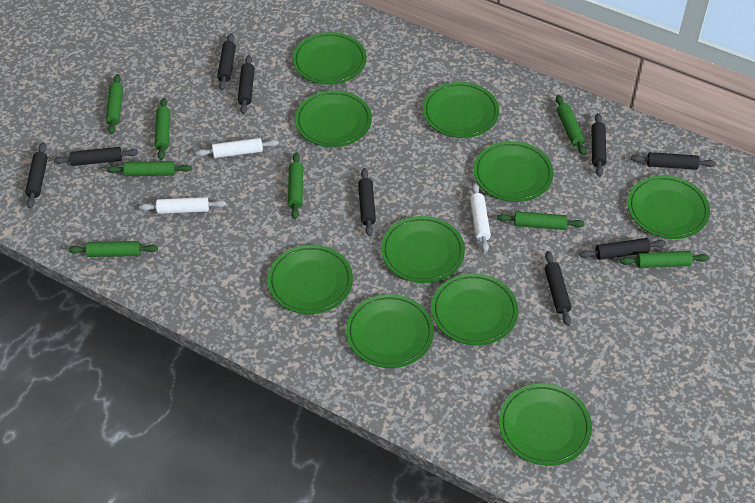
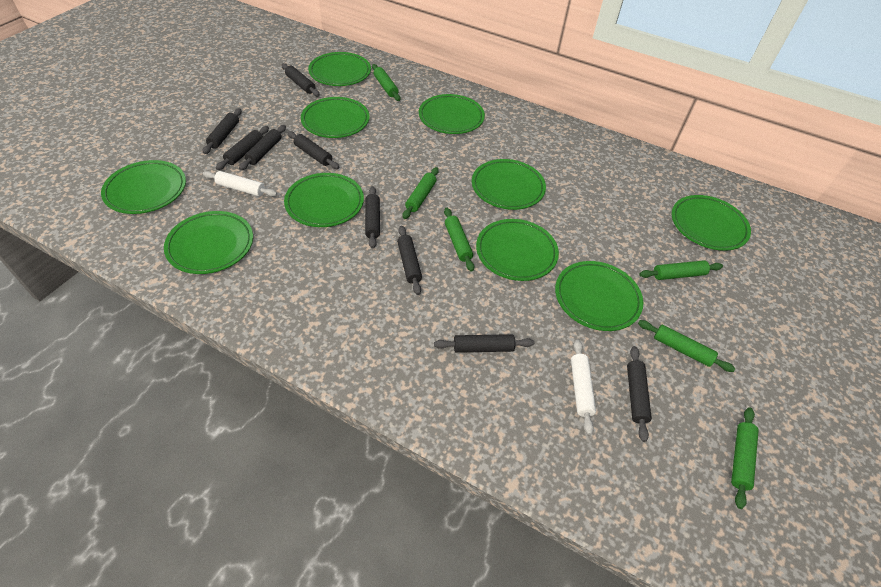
green rolling pin: [69,241,158,257] [106,74,123,134] [107,161,192,176] [155,98,170,160] [288,152,303,219] [497,211,585,230] [556,95,586,156] [620,251,709,268] = 8 -> [372,64,400,101] [402,167,439,219] [444,208,474,272] [638,320,735,372] [639,260,723,280] [731,407,759,509] = 6
white rolling pin: [139,197,226,214] [196,138,279,158] [470,183,491,252] = 3 -> [203,171,277,197] [571,339,596,435] = 2

